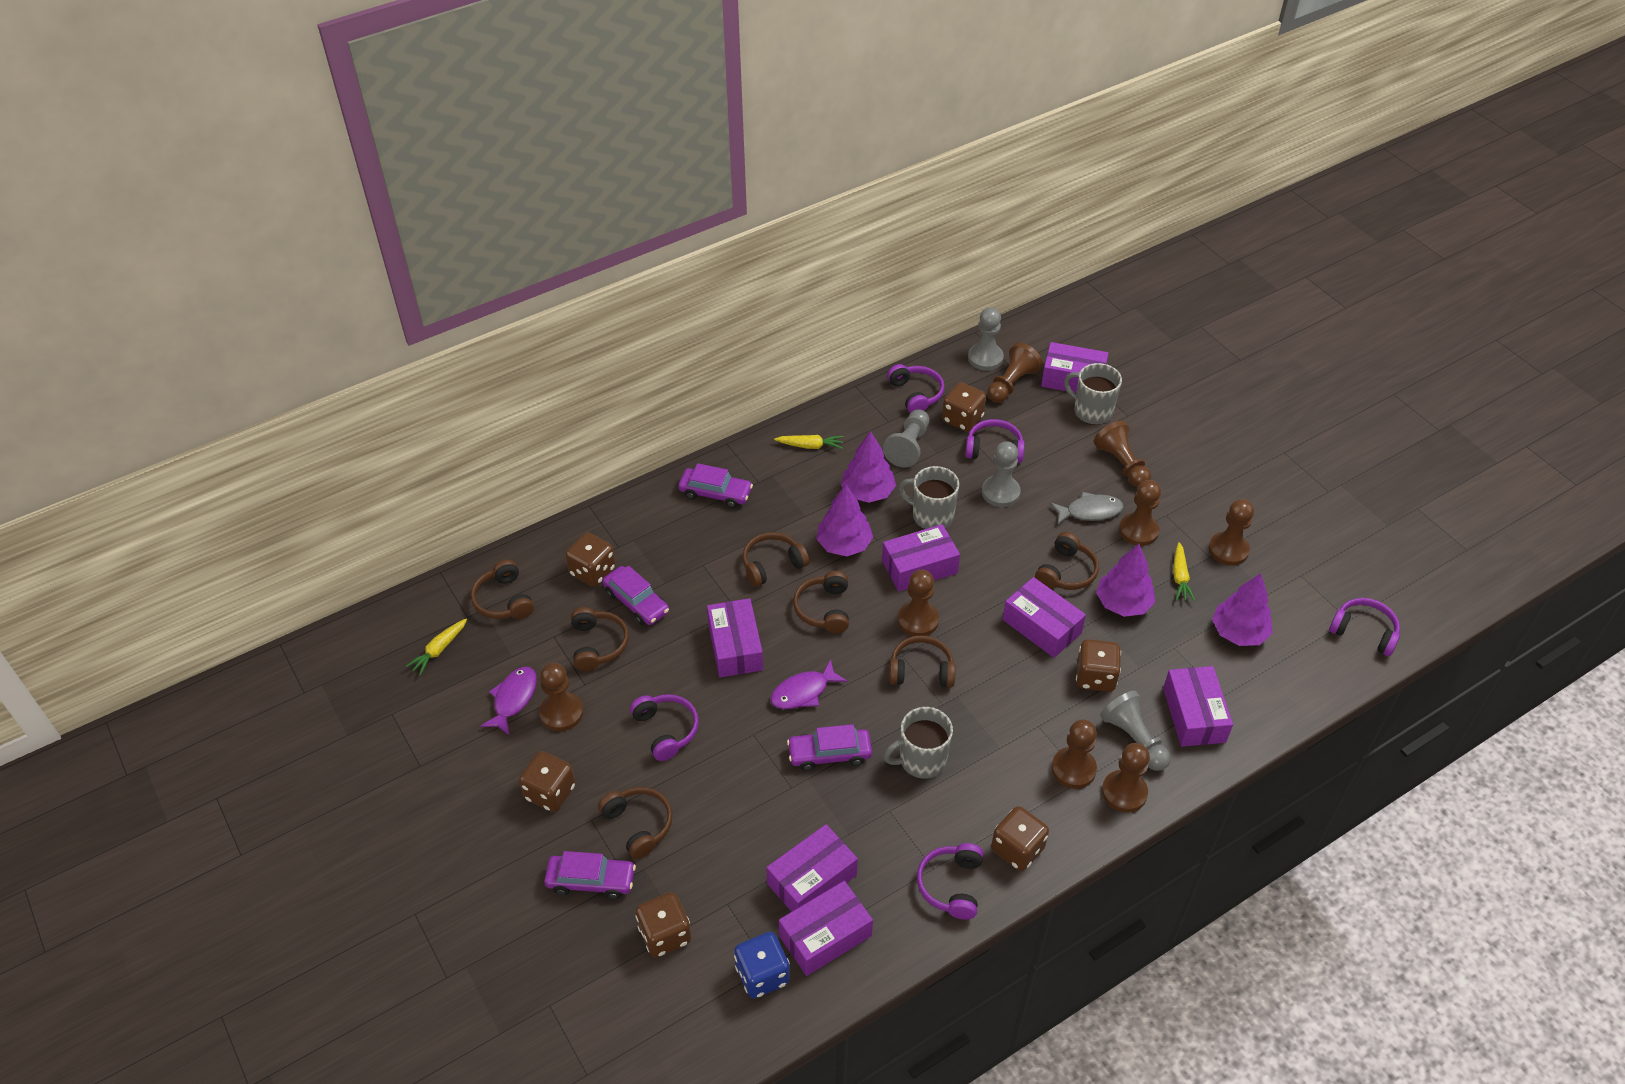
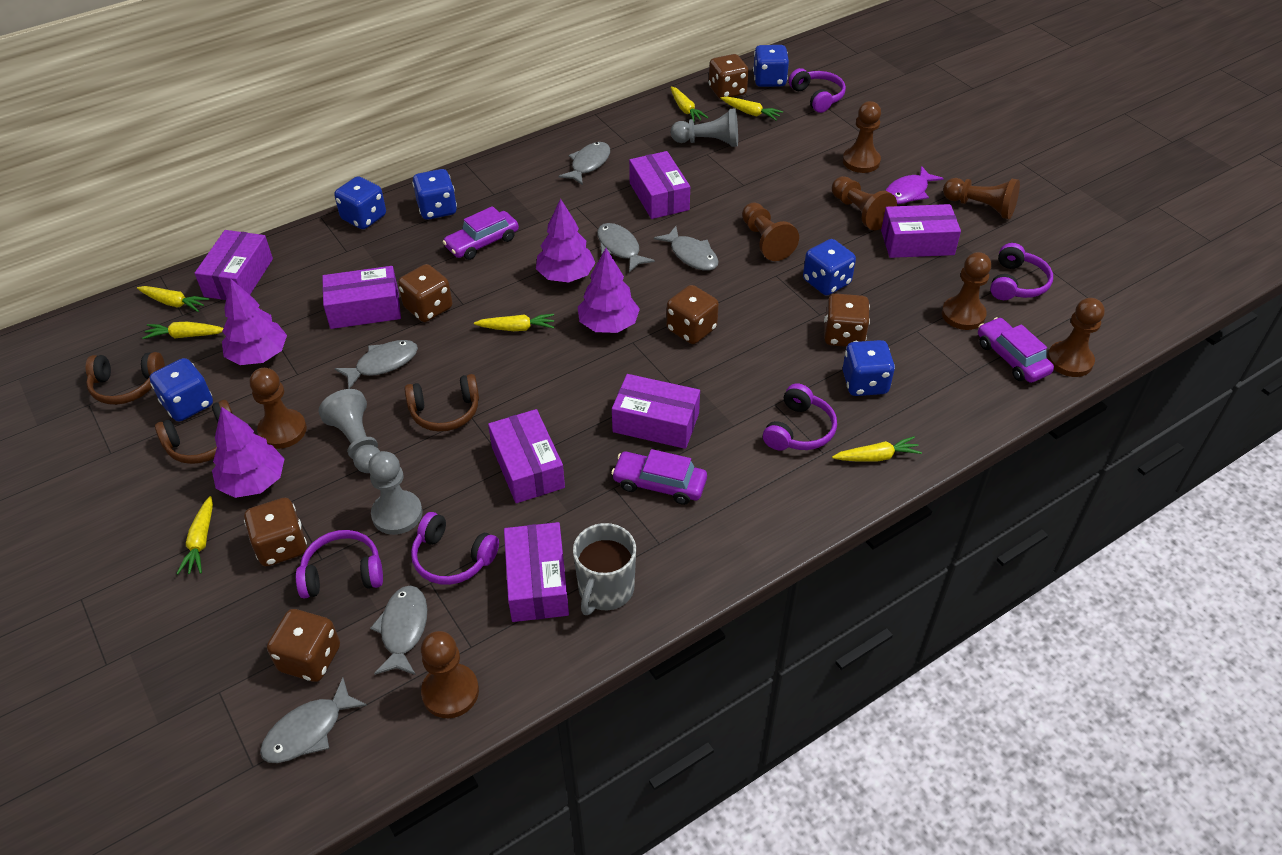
blue dice: [734,932,790,998] = 1 -> [150,358,213,421] [334,176,386,229] [412,169,457,220] [753,45,789,87] [803,239,856,295] [843,340,895,396] = 6
brown headphones: [471,560,534,619] [571,607,629,671] [598,787,673,859] [742,532,809,587] [793,571,849,633] [889,635,955,687] [1035,532,1099,590] = 7 -> [86,352,165,405] [155,400,233,464] [405,374,479,432] = 3
grey fish: [1050,492,1124,524] = 1 -> [260,678,367,763] [335,340,418,389] [370,585,427,675] [559,142,610,185] [597,223,655,272] [654,226,719,271] = 6
grey mug: [883,707,953,779] [898,466,959,529] [1064,363,1122,425] = 3 -> [573,523,636,615] = 1
grey pawn: [883,409,930,468] [968,307,1004,371] [982,441,1020,507] [1100,690,1171,771] = 4 -> [319,389,380,473] [368,451,423,535] [671,108,738,147] = 3
purple car: [544,851,636,899] [602,566,669,625] [678,463,753,508] [787,724,872,771] = 4 -> [443,206,519,260] [611,449,707,505] [978,317,1054,383] = 3
purple fish: [480,667,537,735] [770,659,847,709] = 2 -> [885,166,944,204] = 1
yellow carrot: [406,618,467,676] [774,435,844,449] [1173,542,1195,601] = 3 -> [137,286,209,312] [142,322,223,339] [176,496,213,575] [474,314,554,331] [671,86,708,122] [721,97,783,120] [832,436,922,462] = 7

